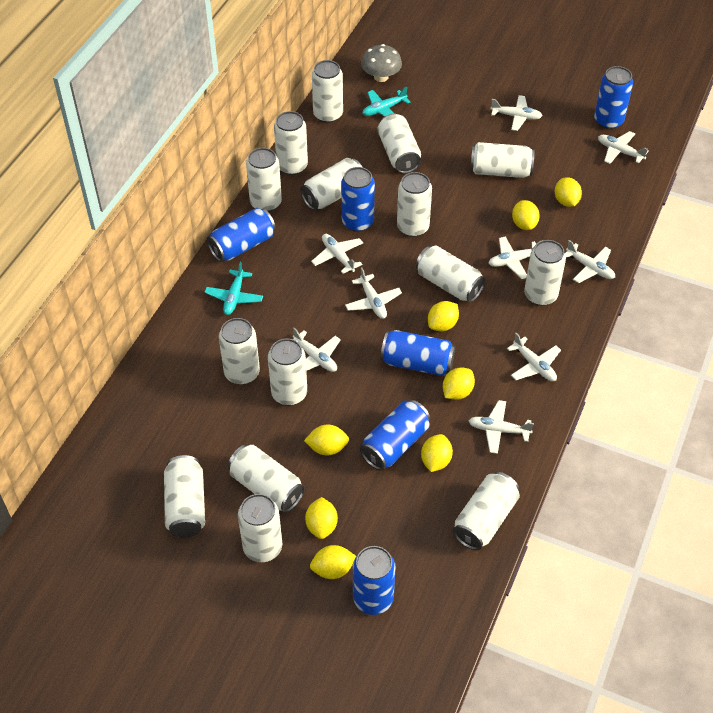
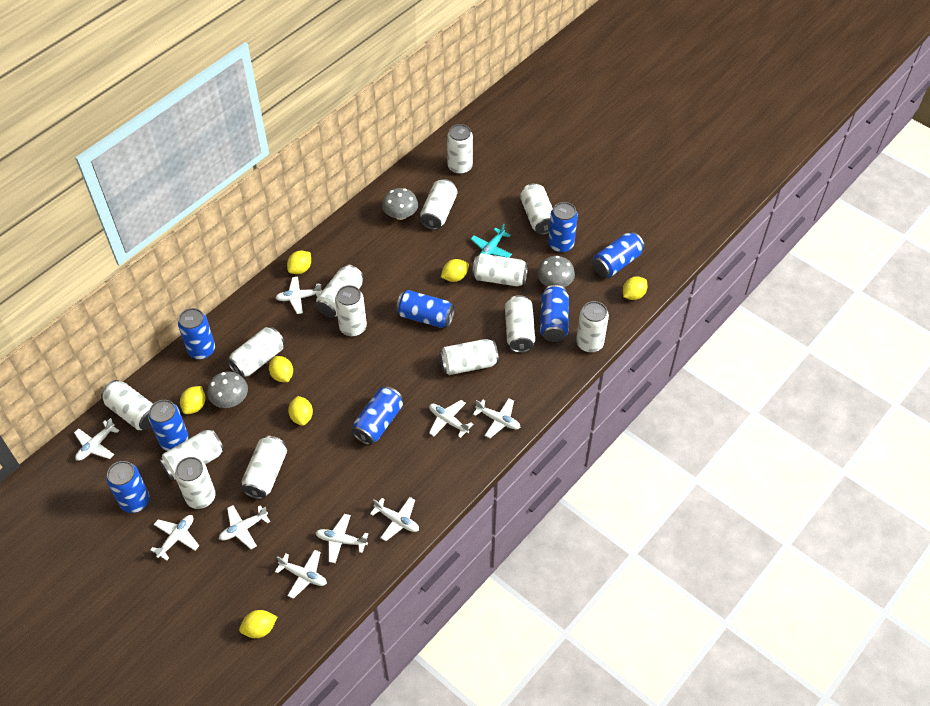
blue can: [207,208,276,262] [341,167,375,232] [353,546,396,615] [360,400,430,470] [381,330,455,376] [594,66,633,129] = 6 -> [106,461,150,513] [148,400,189,451] [178,308,215,359] [351,386,403,445] [396,290,455,328] [540,285,569,342] [548,202,578,253] [592,232,645,278] = 8
grey mushroom: [361,44,402,82] = 1 -> [207,371,248,408] [382,188,418,220] [537,256,575,287] = 3
turquoise plane: [205,262,263,315] [363,87,411,117] = 2 -> [471,224,512,258] = 1
white can: [164,455,205,538] [219,318,260,385] [228,445,305,513] [238,494,282,562] [246,148,282,212] [268,339,307,405] [274,111,308,175] [300,158,362,210] [312,60,343,123] [378,114,421,173] [397,172,432,237] [416,245,486,302] [453,472,520,550] [470,142,535,178] [524,240,566,306] = 15 -> [101,380,153,430] [160,429,224,480] [175,457,216,509] [227,327,285,377] [241,436,287,499] [316,265,364,318] [335,285,367,337] [420,179,458,230] [439,339,499,375] [447,124,473,174] [472,254,528,286] [505,295,535,353] [520,183,553,235] [576,301,609,353] = 14
yellow lemon: [304,425,349,455] [305,497,338,539] [310,545,356,579] [421,434,453,472] [428,301,459,331] [443,368,475,400] [512,200,540,230] [555,177,582,207] = 8 -> [180,386,205,414] [239,610,277,638] [269,356,293,382] [287,251,311,274] [288,396,313,426] [441,259,469,282] [623,276,647,300] = 7

